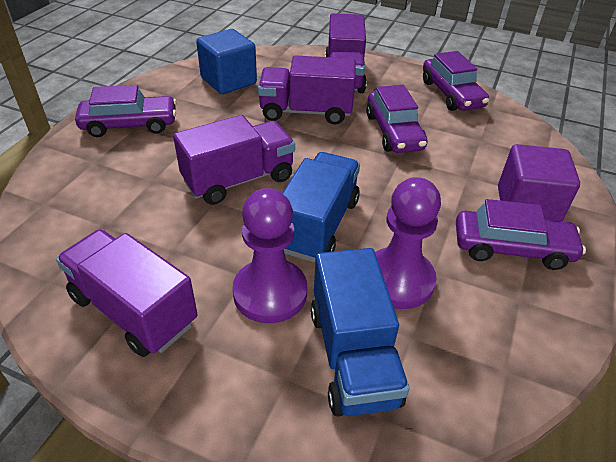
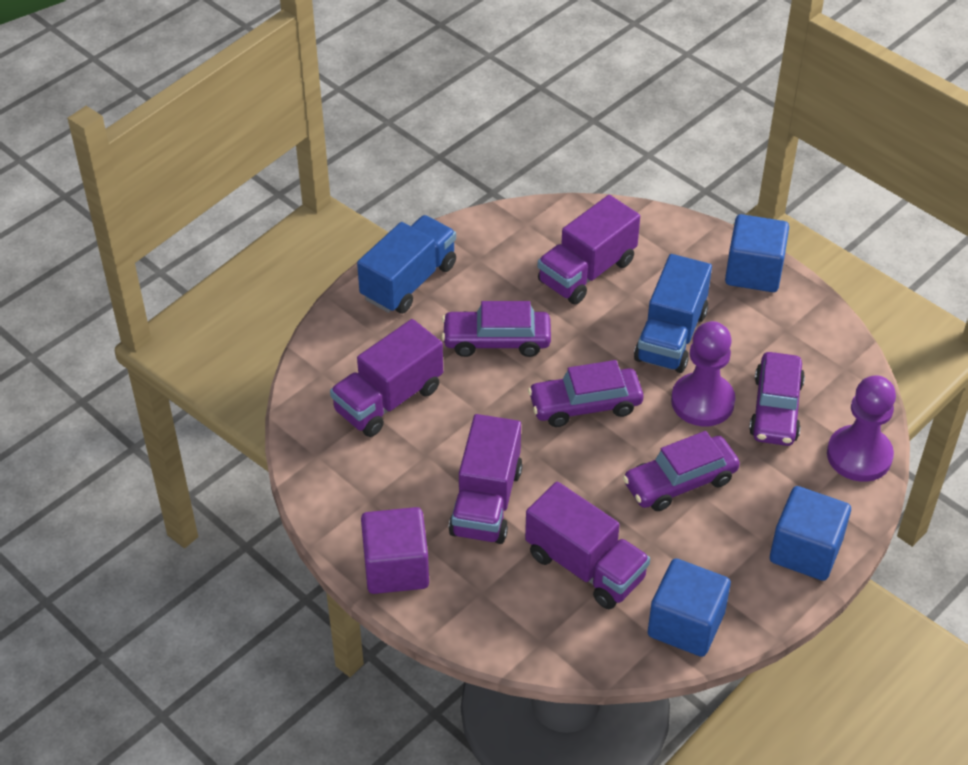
blue cube: [196,29,257,94] = 1 -> [648,558,731,657] [725,214,789,292] [770,486,851,581] = 3

